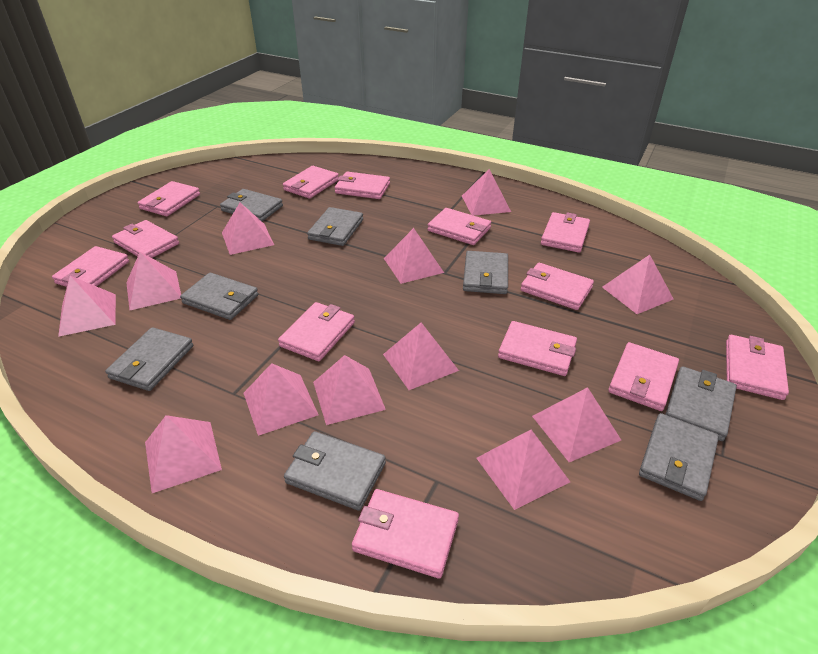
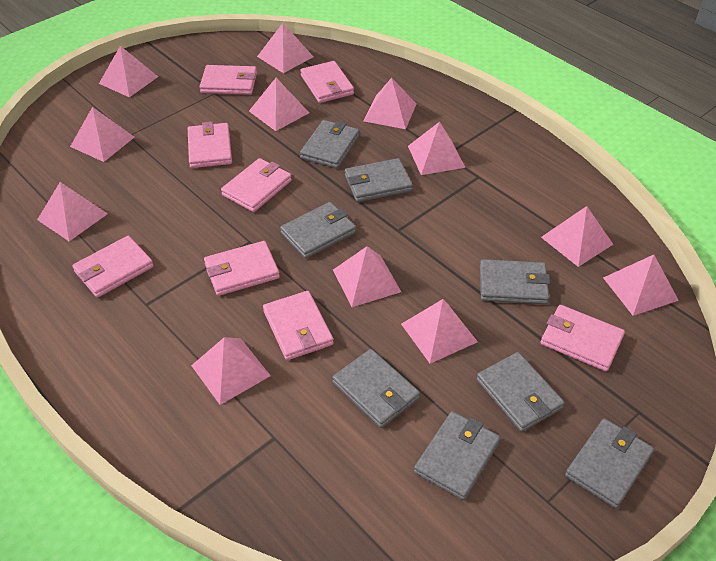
pink wallet: [52,246,129,287] [112,220,179,258] [138,181,200,216] [278,302,355,361] [283,166,339,199] [335,172,390,199] [352,489,459,579] [427,208,491,245] [498,321,577,376] [521,263,594,310] [541,212,590,253] [608,342,679,411] [726,335,789,400] = 13 -> [72,236,154,298] [188,122,232,168] [200,65,257,95] [204,241,280,296] [221,158,292,212] [263,291,334,360] [300,61,354,103] [541,305,625,371] = 8

